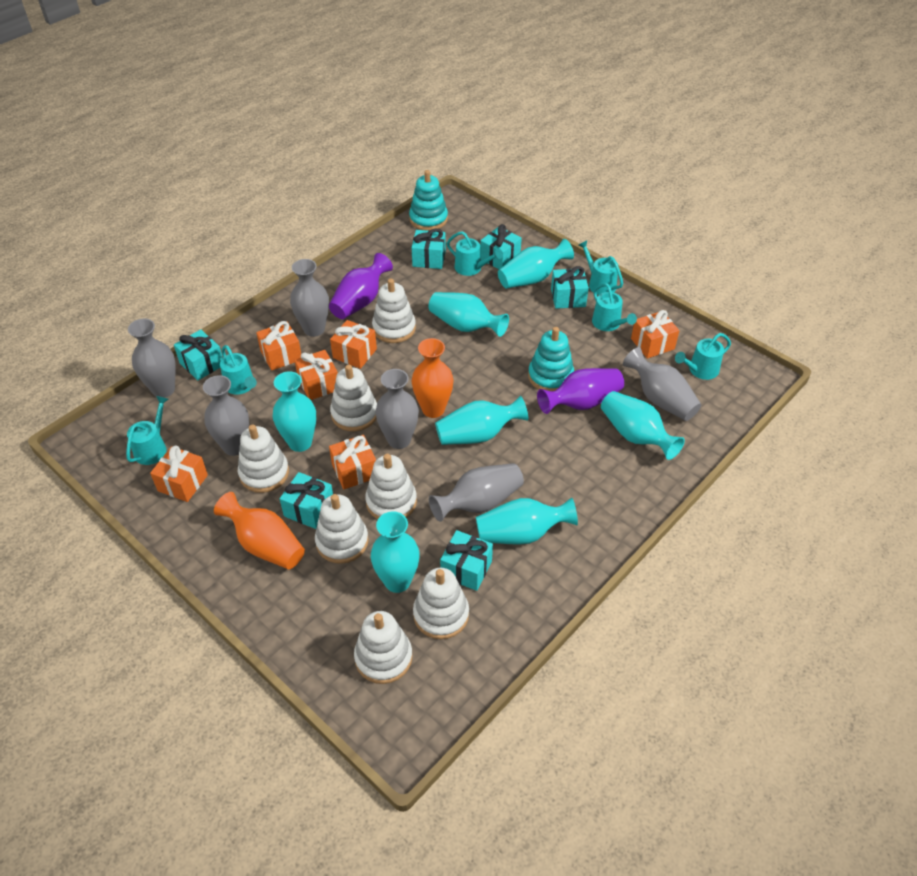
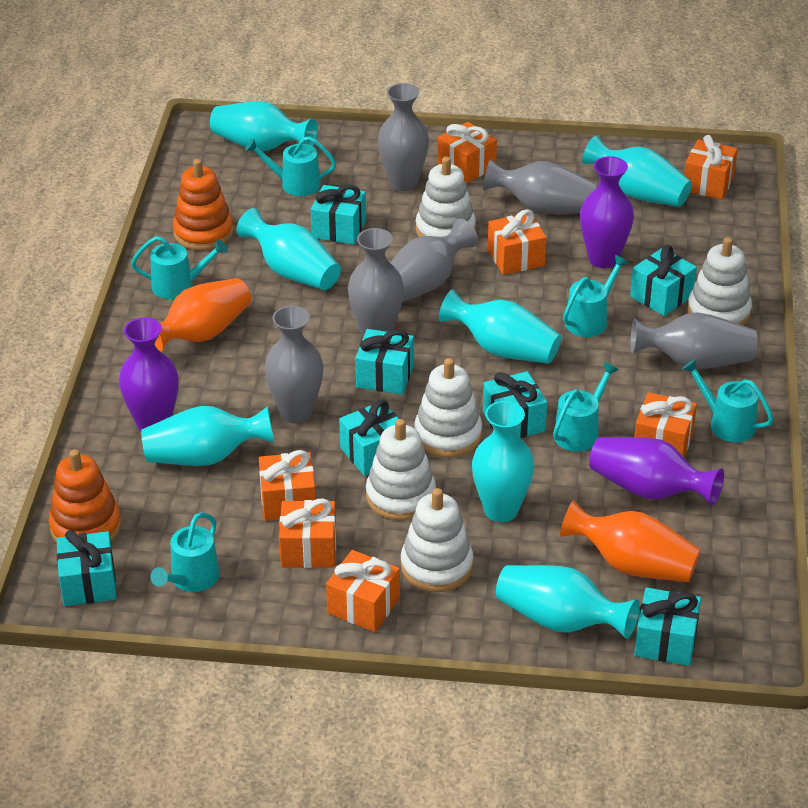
orange gift: [150,446,208,502] [256,321,301,371] [295,350,338,400] [329,435,376,489] [330,320,377,369] [631,310,679,359] = 6 -> [259,450,316,521] [279,498,336,568] [326,550,400,632] [438,122,497,183] [488,209,547,275] [634,392,697,457] [684,135,738,200] = 7
orange stacking toy: none = 0 -> [49,449,121,543] [173,159,234,251] = 2
purple vase: [329,253,393,319] [537,368,624,414] = 2 -> [119,318,179,432] [580,156,634,268] [589,437,724,505] = 3
turquoise gift: [174,329,223,380] [280,472,333,529] [412,229,446,269] [440,530,493,591] [480,224,522,269] [551,266,589,309] = 6 -> [56,530,117,606] [311,185,366,245] [339,400,399,476] [355,329,414,395] [483,371,547,438] [630,245,697,316] [634,587,701,666] = 7
turquoise stacking toy: [409,170,448,231] [528,327,574,391] = 2 -> none = 0
white stacking toy: [238,424,289,493] [315,494,369,564] [330,364,377,431] [354,611,413,684] [365,454,417,520] [372,278,416,343] [413,568,469,639] = 7 -> [366,419,436,521] [401,488,473,592] [414,358,482,457] [416,157,476,237] [687,237,752,326] = 5

